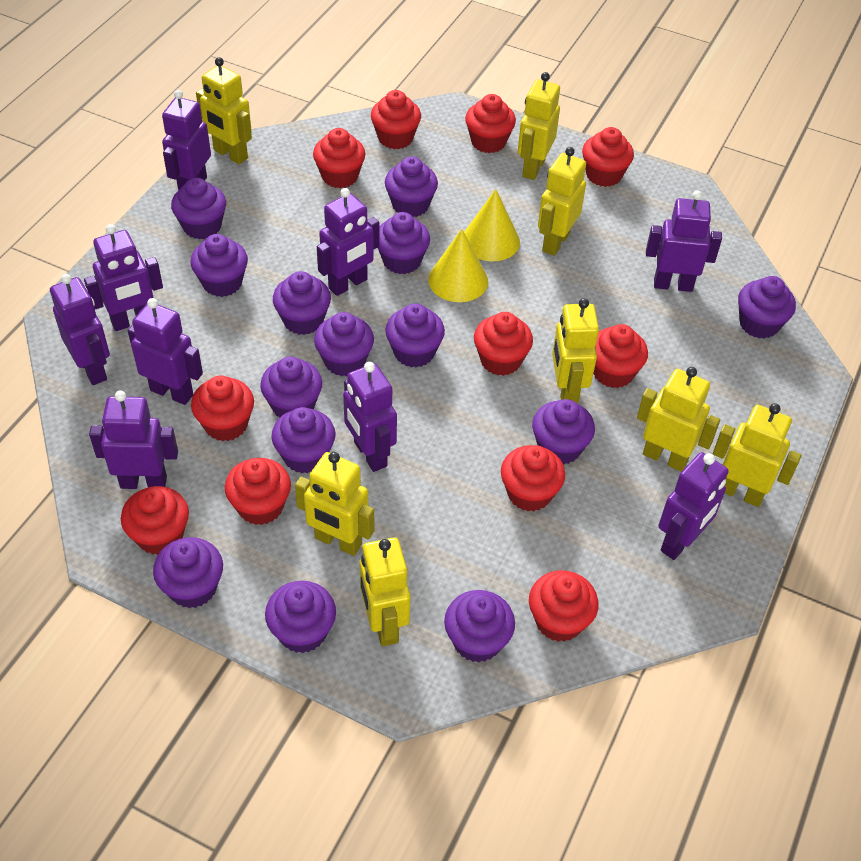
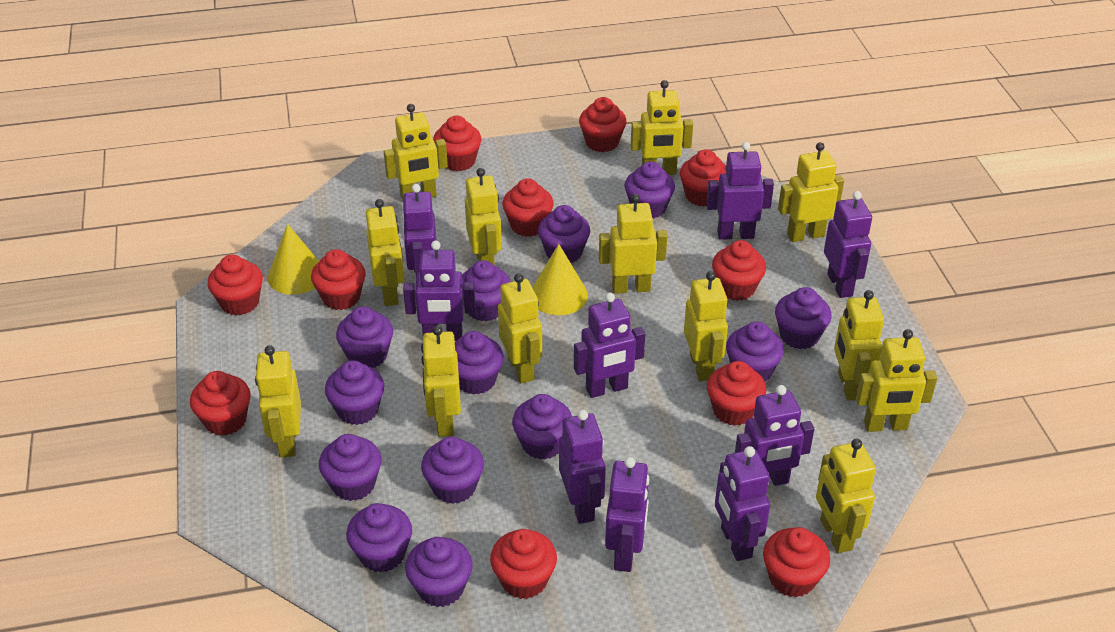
purple cupcake: [153,537,223,608] [171,177,226,239] [191,234,248,297] [260,357,322,417] [265,581,336,653] [272,407,335,473] [273,271,331,335] [314,312,374,377] [378,212,430,274] [385,157,438,217] [385,303,445,368] [444,590,515,662] [532,399,595,465] [738,276,796,339] = 14 -> [319,434,382,501] [325,360,385,425] [336,306,393,368] [346,503,412,573] [405,537,472,607] [421,437,484,504] [455,331,504,395] [462,260,511,322] [512,394,572,460] [538,205,590,263] [625,161,675,219] [726,322,784,382] [775,287,832,349] = 13
yellow robot: [196,57,252,164] [295,452,375,556] [360,537,411,646] [518,72,560,180] [538,147,586,256] [552,298,599,404] [637,367,720,472] [713,403,801,507] = 8 -> [255,345,301,457] [366,199,404,306] [384,104,448,201] [421,325,461,437] [465,168,502,265] [498,273,542,384] [599,194,667,294] [631,80,693,175] [684,271,728,381] [778,142,844,242] [816,439,876,553] [834,290,884,400] [856,329,937,432] = 13

